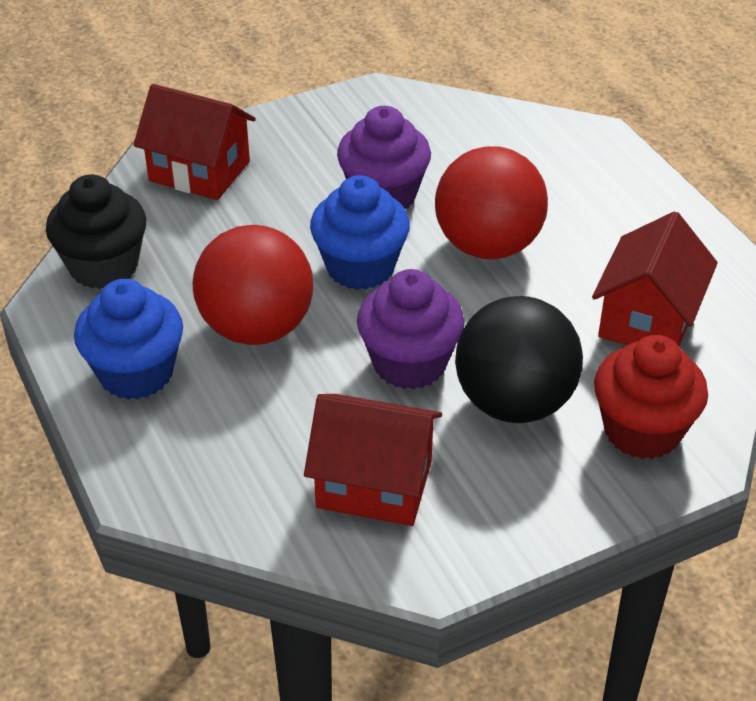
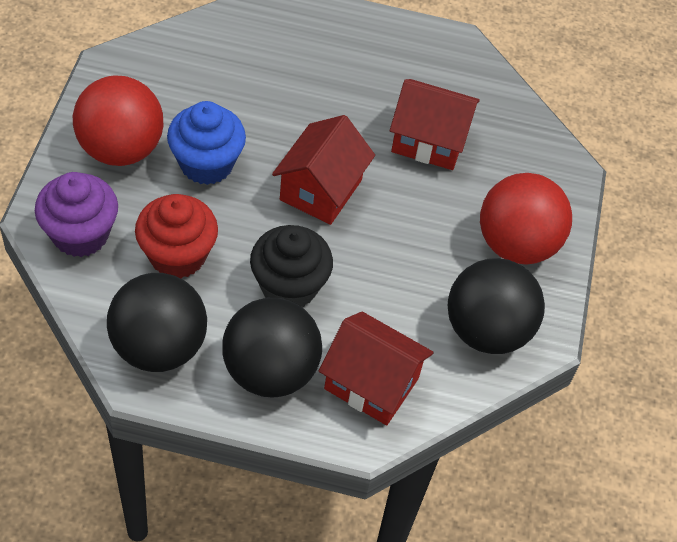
black ball: [455,296,583,423] = 1 -> [107,273,207,372] [222,298,322,397] [448,258,545,354] = 3
blue cupcake: [74,279,183,400] [310,175,410,290] = 2 -> [167,101,246,185] = 1
purple cupcake: [337,106,431,209] [357,269,465,390] = 2 -> [35,172,118,257] = 1

